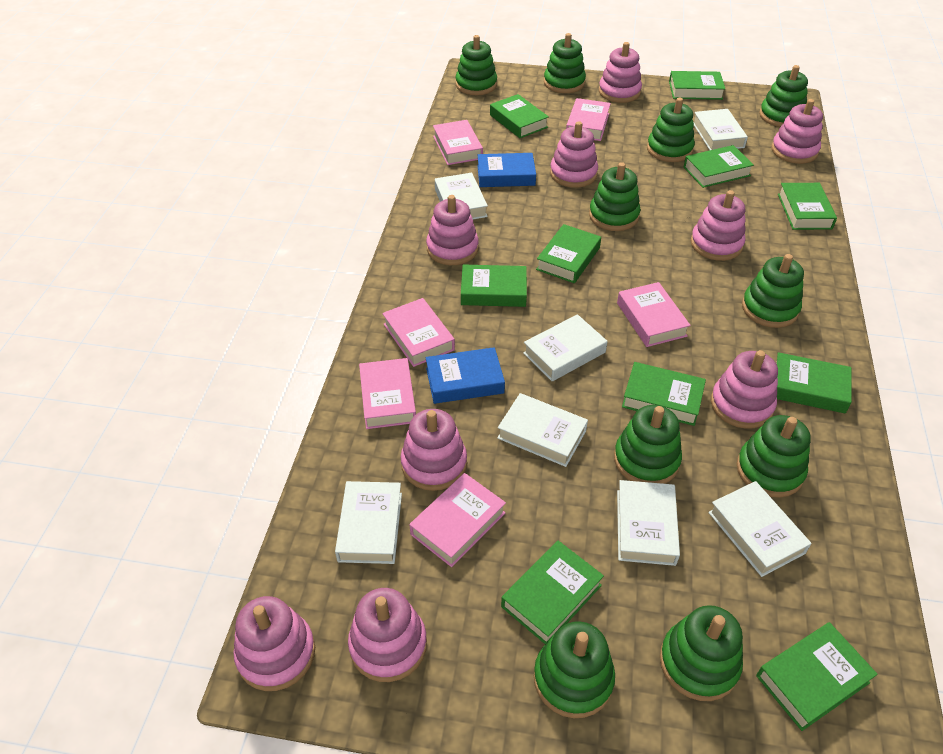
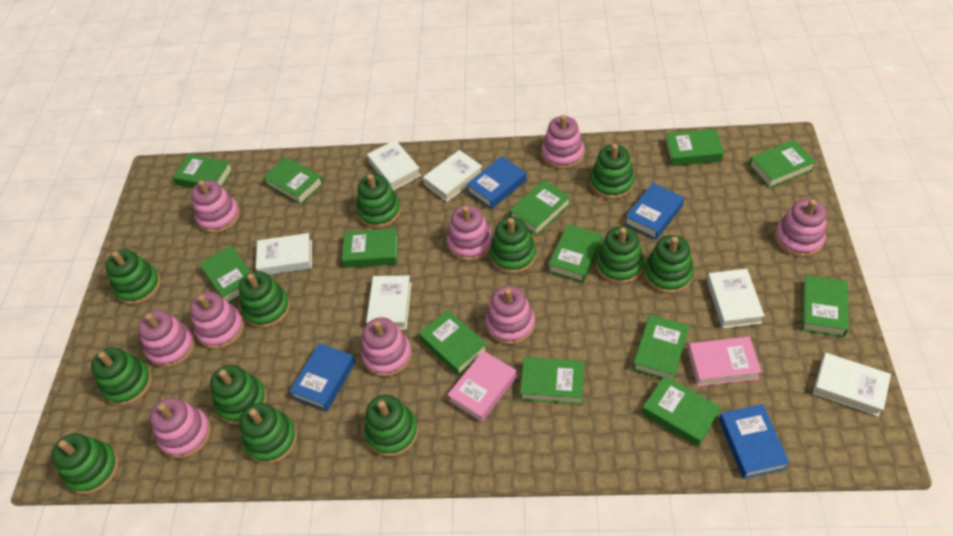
blue book: [426,347,505,404] [477,153,536,187] = 2 -> [289,343,355,411] [466,156,526,209] [625,183,684,240] [719,404,790,479] = 4
green book: [461,265,527,307] [490,94,549,138] [501,541,604,644] [536,224,601,283] [622,362,706,426] [669,71,725,100] [684,145,754,188] [756,622,878,731] [776,352,852,414] [778,183,837,230] = 10 -> [172,154,233,188] [199,246,251,303] [263,157,324,205] [342,228,399,268] [419,310,488,376] [509,180,570,236] [520,357,584,405] [548,224,602,283] [633,315,689,381] [642,376,721,447] [665,129,724,166] [749,140,816,188] [802,275,849,337] = 13
green stacking toy: [455,35,497,95] [534,621,615,718] [544,33,586,93] [589,162,640,231] [614,405,682,484] [647,98,695,162] [660,605,743,701] [737,415,811,498] [742,254,804,328] [759,65,808,127] = 10 -> [51,433,119,495] [91,347,152,406] [105,250,161,305] [210,365,267,425] [239,271,290,328] [240,403,297,464] [357,174,401,228] [364,395,418,457] [490,217,536,274] [590,144,635,199] [596,226,644,284] [644,235,694,294] = 12
pink book: [359,358,416,429] [382,298,455,367] [409,473,506,567] [433,120,483,165] [566,98,611,141] [617,282,691,347] = 6 -> [447,351,517,422] [688,336,762,386] = 2
white book: [335,481,402,564] [435,173,488,219] [497,393,588,467] [523,314,607,381] [617,480,680,566] [694,109,748,150] [708,481,812,577] = 7 -> [256,233,312,275] [366,275,412,329] [367,140,421,190] [423,150,482,202] [707,269,764,328] [813,353,891,416] = 6

